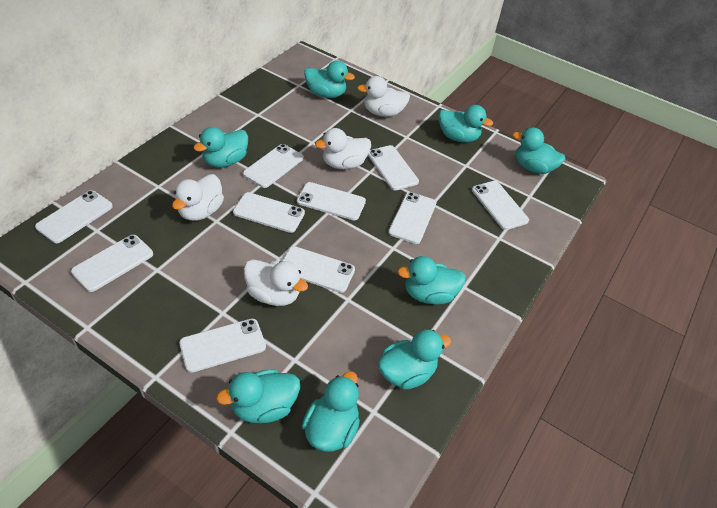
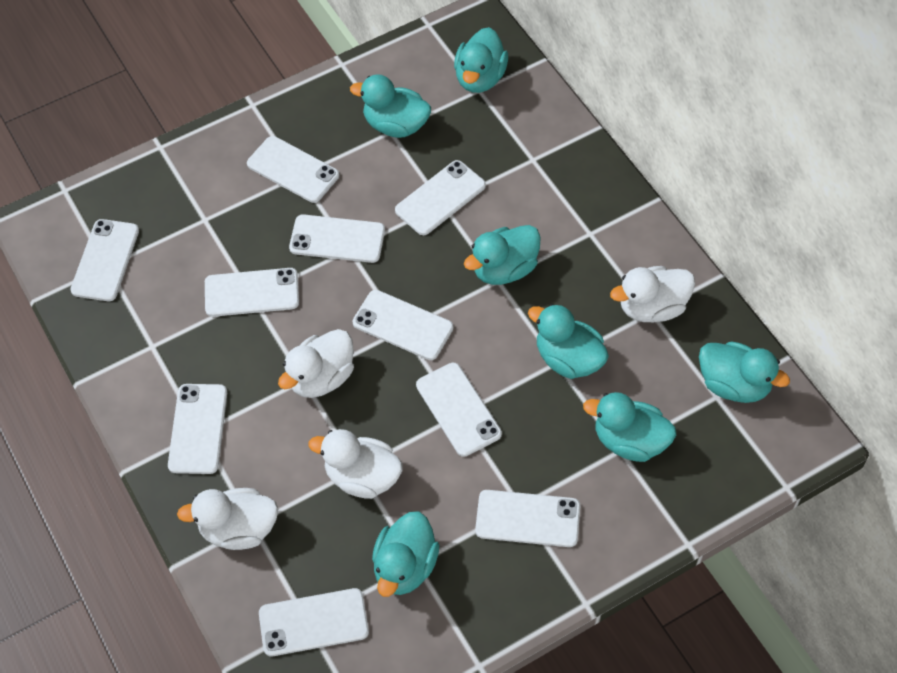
turquoise duck: [193,127,248,167] [216,369,300,423] [302,371,360,452] [304,61,355,98] [378,329,451,390] [397,256,466,305] [439,105,493,143] [512,127,565,174] = 8 -> [350,74,431,138] [372,511,439,597] [454,27,508,93] [464,225,541,285] [528,304,609,379] [583,392,676,462] [699,341,790,403] = 7

